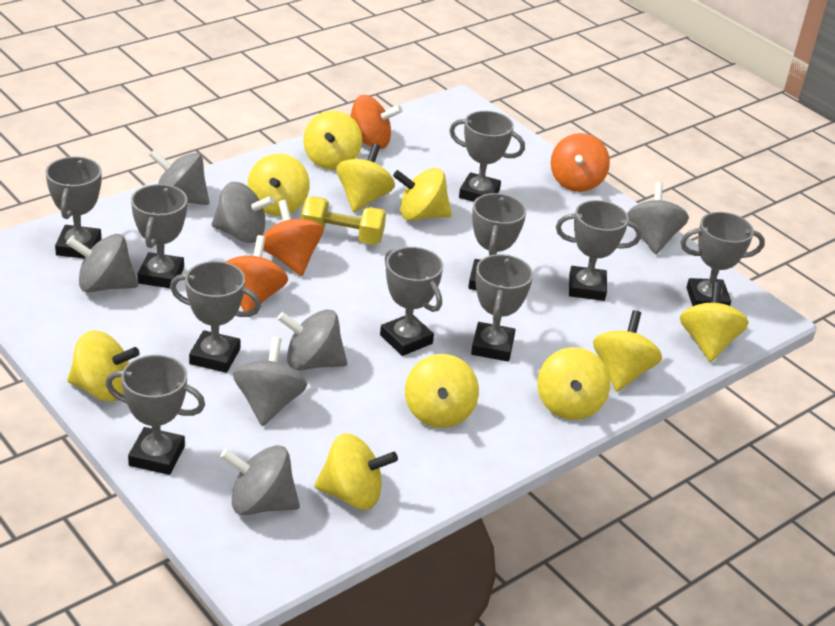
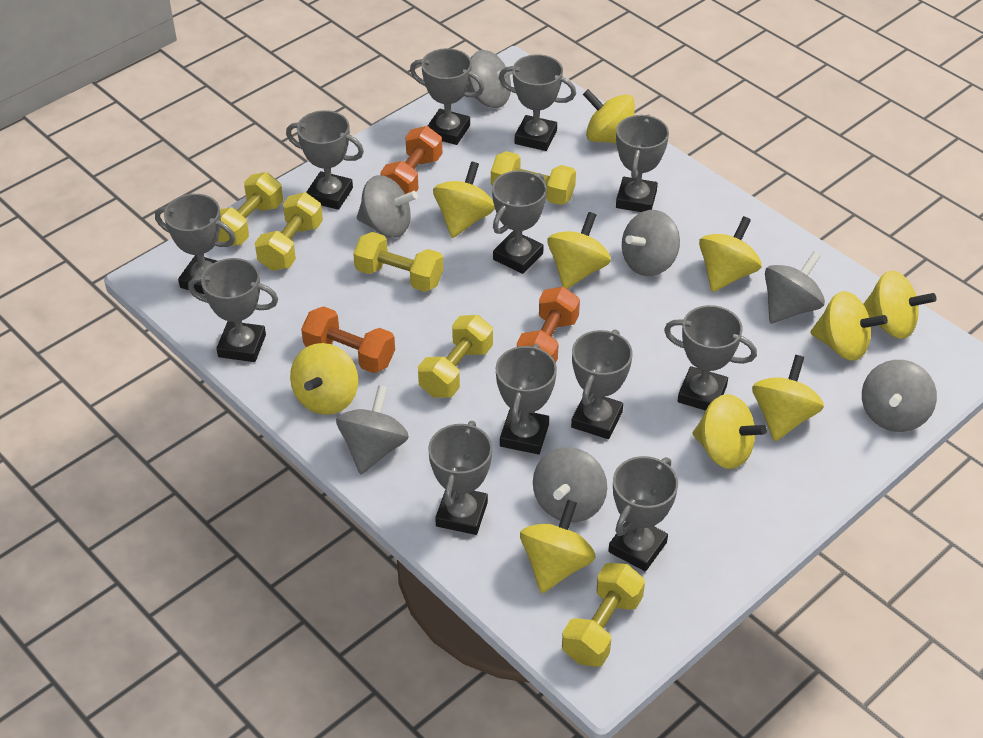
grey trophy: [46,156,102,259] [105,355,205,475] [131,184,187,288] [170,261,261,373] [380,247,443,356] [449,111,525,202] [468,193,526,290] [471,254,533,362] [556,200,641,301] [680,212,765,306] = 10 -> [155,194,236,294] [188,258,278,362] [286,110,364,210] [410,48,485,145] [428,421,492,535] [492,170,547,274] [496,344,557,454] [499,54,576,151] [571,329,633,439] [608,456,678,571] [616,114,669,212] [664,305,757,411] = 12
orange dumbbell: none = 0 -> [301,306,395,373] [380,126,442,194] [517,287,580,363] = 3
orange spinning top: [225,235,288,312] [263,200,323,276] [350,95,402,149] [551,133,610,192] = 4 -> none = 0
yellow dumbbell: [301,196,386,245] = 1 -> [218,172,283,246] [255,192,323,271] [353,232,443,292] [418,315,493,398] [491,151,576,205] [562,563,645,667] = 6

